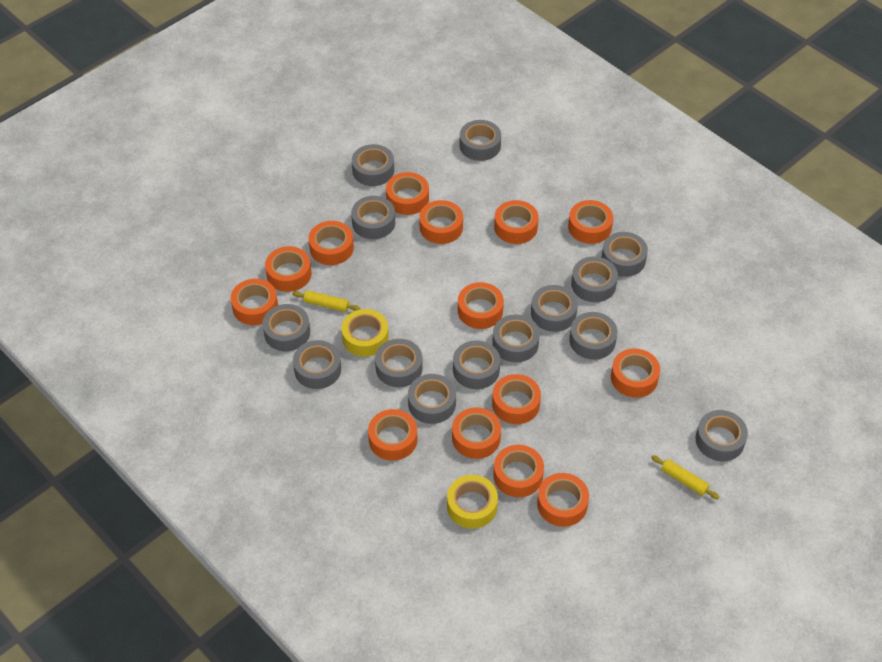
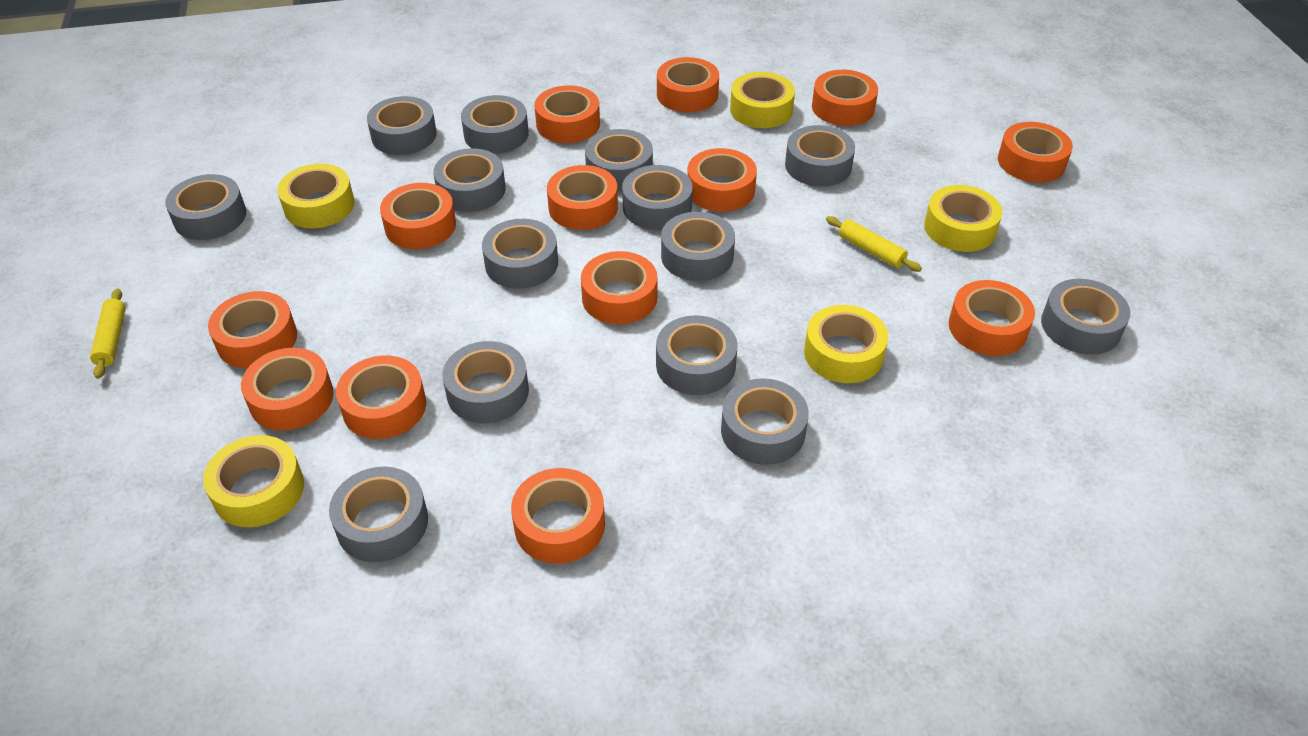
orange tape: [231,279,278,325] [265,246,311,292] [309,221,354,265] [368,409,417,461] [386,172,429,215] [419,200,463,244] [452,407,501,459] [458,282,504,329] [492,374,541,424] [493,445,544,497] [494,200,539,244] [537,473,589,527] [568,200,613,244] [611,348,660,398] = 14 -> [208,291,297,368] [241,348,334,431] [336,356,426,439] [380,183,456,249] [511,468,605,564] [534,85,600,143] [547,165,618,230] [581,251,657,325] [657,57,719,113] [687,148,757,212] [812,70,878,126] [949,280,1035,356] [998,122,1073,183] = 13
yellow tape: [341,309,389,357] [447,475,498,529] = 2 -> [203,435,304,527] [277,164,355,228] [730,72,795,128] [804,305,888,383] [924,185,1002,252] = 5

